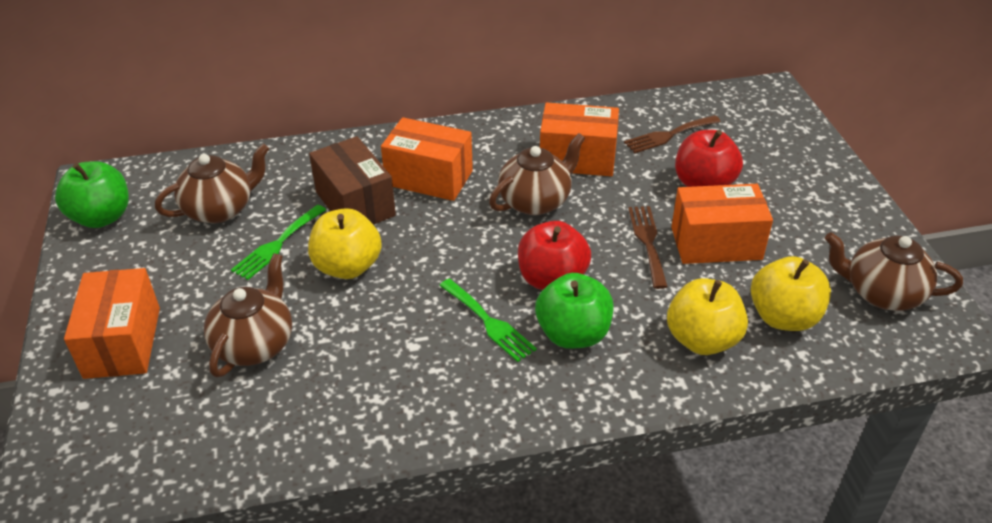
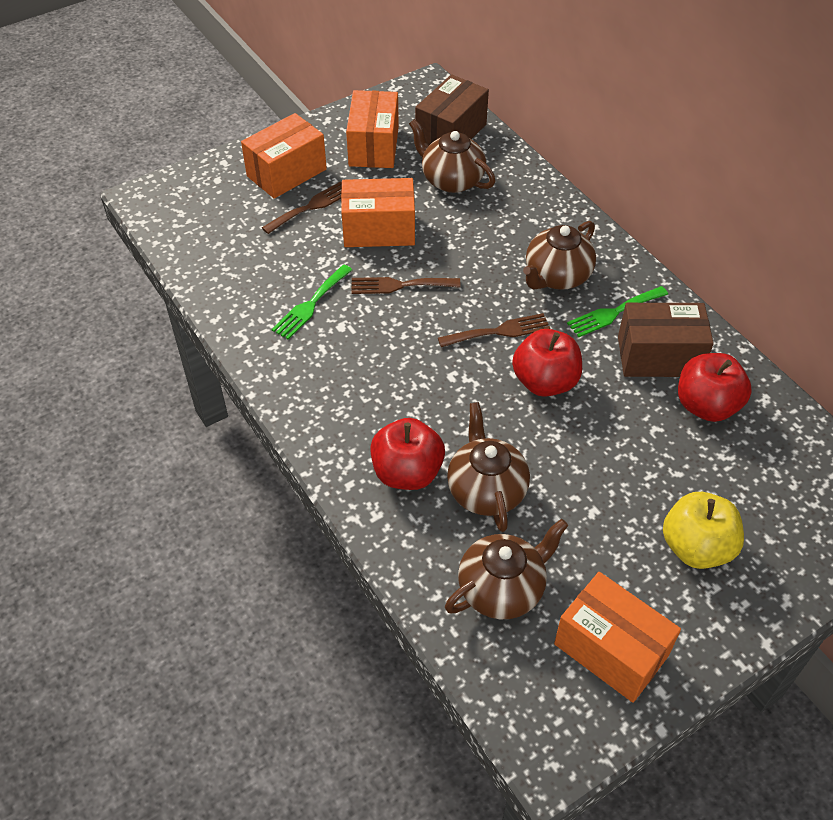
brown box: [309,136,396,225] = 1 -> [415,74,489,145] [618,303,714,377] = 2
brown fork: [624,115,721,153] [628,206,668,289] = 2 -> [262,181,342,234] [351,277,461,294] [438,313,550,347] = 3
green apple: [55,161,129,228] [535,273,613,349] = 2 -> none = 0
red apple: [518,221,591,290] [675,130,743,187] = 2 -> [370,418,445,490] [512,329,582,397] [678,353,752,422] = 3
yellow apple: [308,208,382,279] [667,278,748,355] [751,256,831,331] = 3 -> [663,492,744,569] = 1

